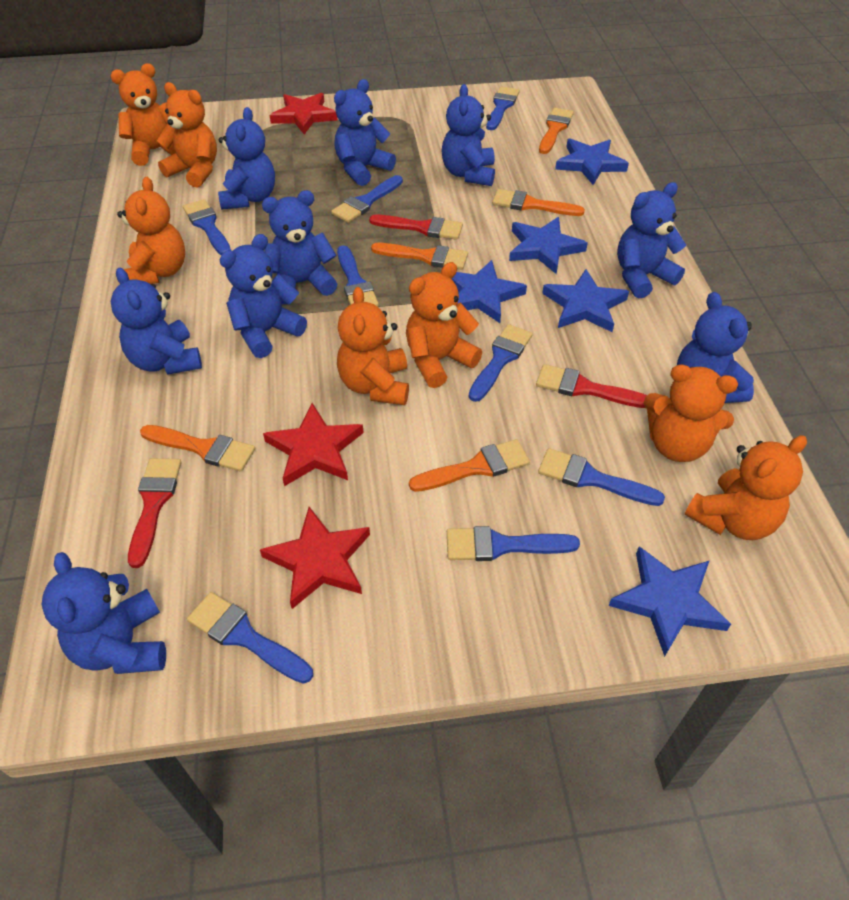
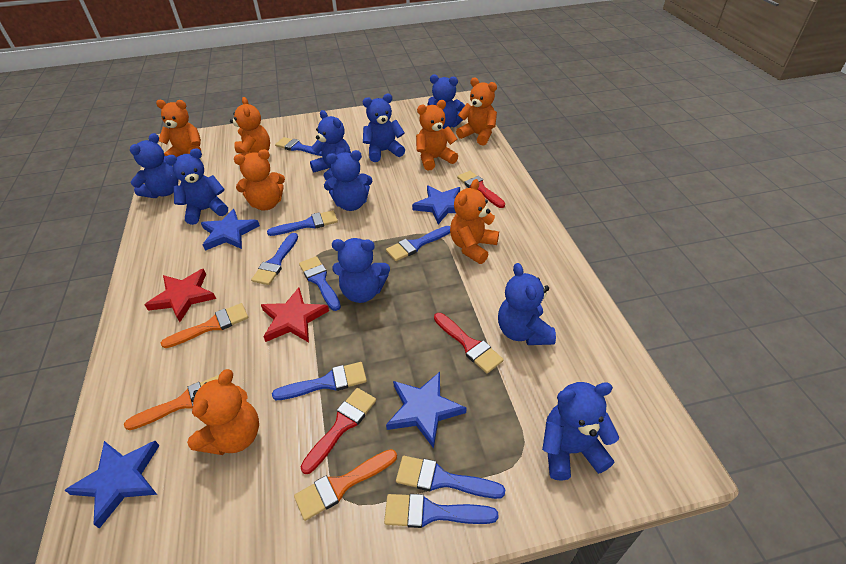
blue star: [452,260,527,323] [509,217,588,274] [542,269,629,332] [555,138,629,185] [609,547,731,657] = 5 -> [64,441,160,529] [201,209,260,250] [386,372,466,448] [412,185,460,225] = 4
orange brush: [140,425,255,472] [371,243,468,270] [409,439,530,492] [492,189,585,216] [539,108,574,154] = 5 -> [124,375,219,430] [161,303,248,348] [294,449,397,521] = 3
red star: [260,507,370,609] [263,403,364,486] [270,93,338,134] = 3 -> [145,269,216,322] [261,287,329,343] = 2

